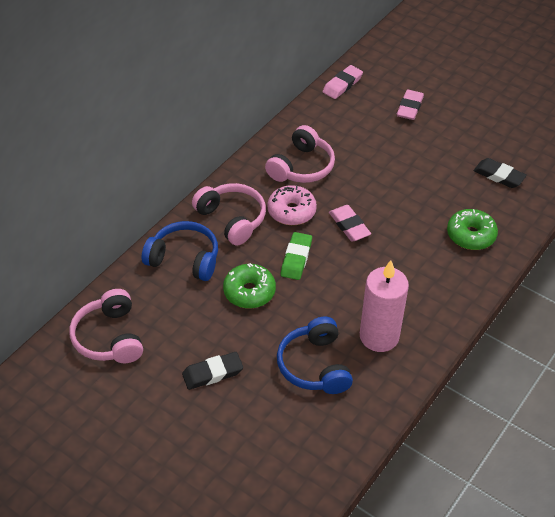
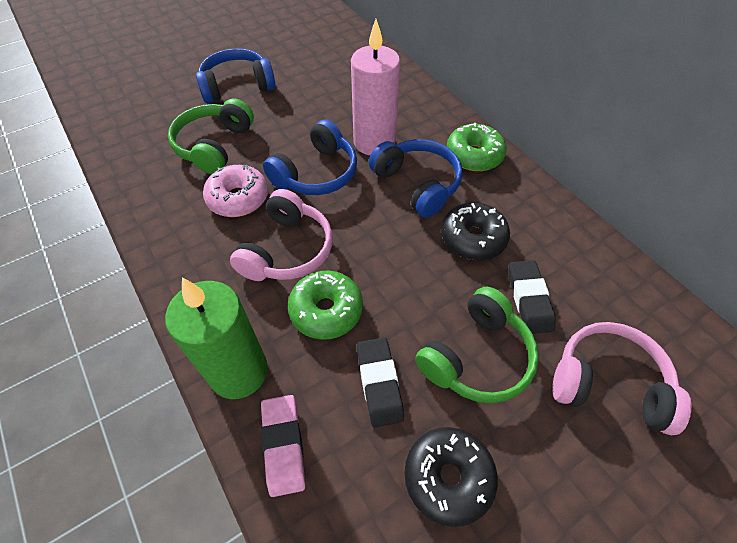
black donut: none = 0 -> [404,427,498,527] [441,202,510,260] = 2
blue headphones: [142,221,218,281] [277,317,353,394] = 2 -> [196,48,276,104] [263,119,357,195] [369,139,463,218] = 3
green candle: none = 0 -> [165,277,268,399] = 1
green eraser: [281,232,312,280] = 1 -> none = 0
green headphones: none = 0 -> [168,98,254,174] [415,287,539,403] = 2
pink eraser: [323,65,363,99] [329,205,371,242] [397,90,424,120] = 3 -> [261,395,305,497] = 1
pink headphones: [69,289,143,363] [192,183,266,246] [265,125,335,183] = 3 -> [230,189,333,281] [552,322,691,435] = 2

